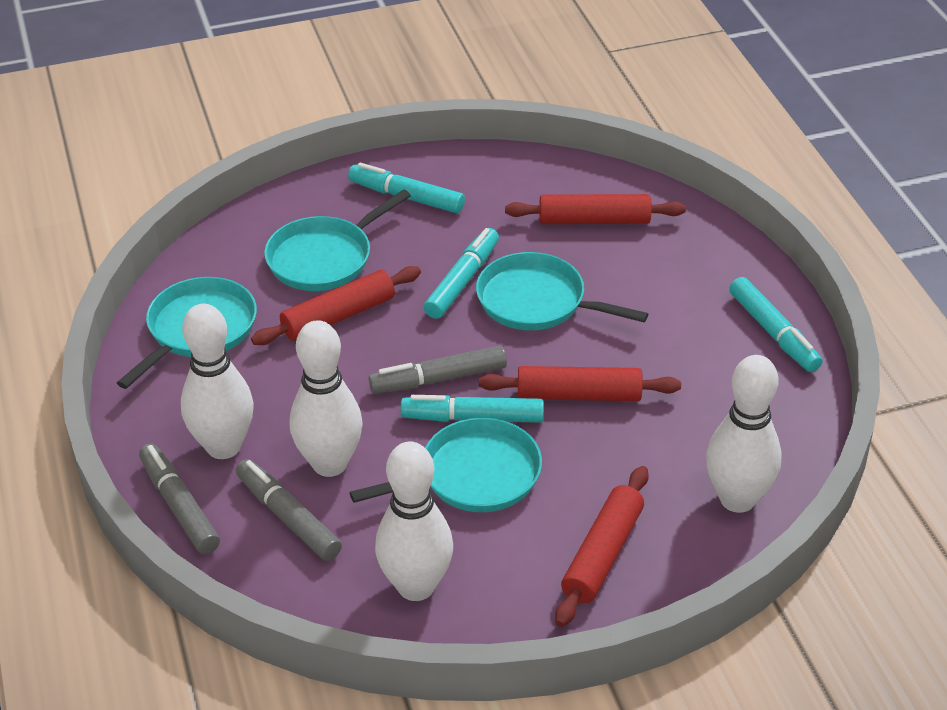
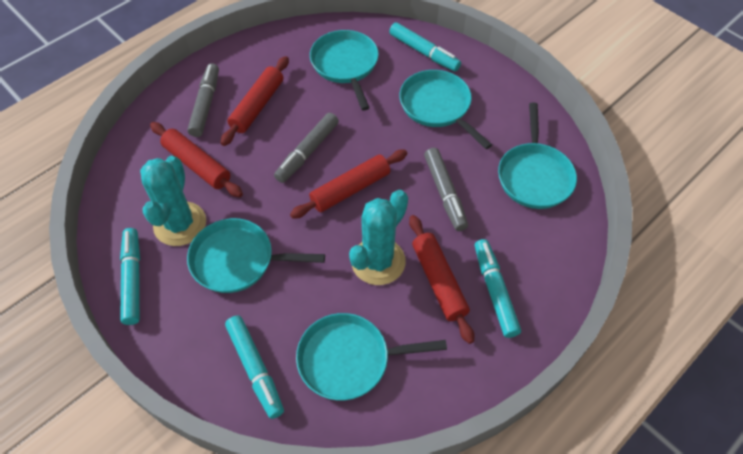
turquoise cactus: none = 0 -> [140,156,206,246] [349,190,408,285] = 2
turquoise pan: [117,277,257,389] [264,189,411,291] [350,418,542,512] [476,252,648,330] = 4 -> [187,218,325,293] [296,313,447,400] [310,30,379,110] [399,70,492,149] [498,103,577,209] = 5
white bowling pin: [181,304,253,459] [290,320,363,477] [375,442,453,601] [706,355,782,513] = 4 -> none = 0

